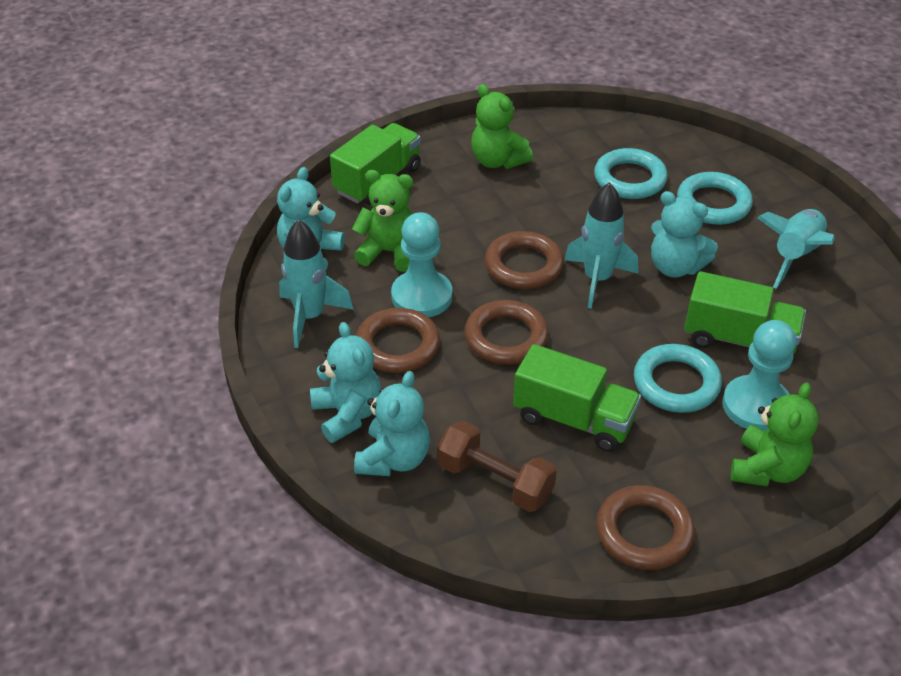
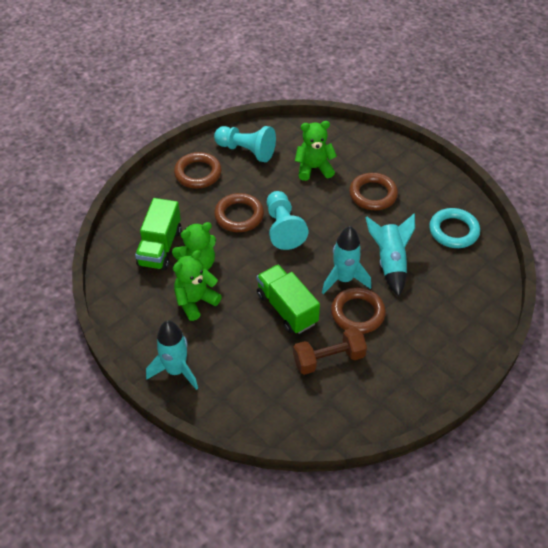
green truck: [330,123,421,205] [513,344,641,452] [684,271,806,355] = 3 -> [135,198,181,270] [257,264,320,334] = 2
turquoise ring: [594,148,668,199] [634,344,722,413] [677,172,753,225] = 3 -> [429,208,480,248] = 1
turquoise teddy bear: [277,167,345,269] [310,322,381,443] [354,371,430,476] [651,191,718,278] = 4 -> none = 0

